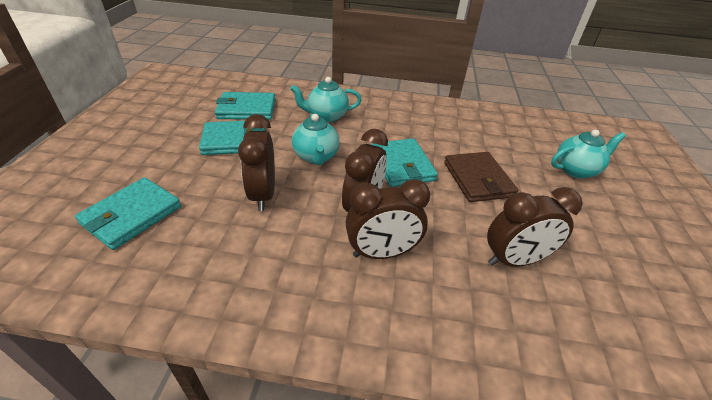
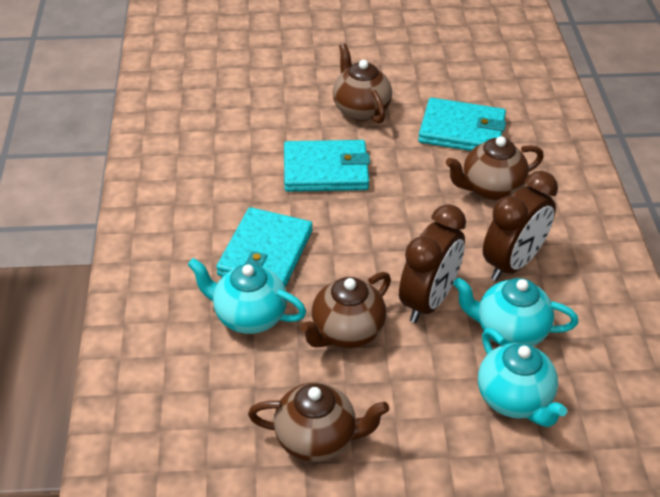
brown clock: [238,114,275,211] [342,129,388,212] [346,179,430,259] [487,187,583,267] = 4 -> [399,204,466,323] [483,171,558,281] = 2
brown teapot: none = 0 -> [248,382,389,462] [300,272,391,348] [333,44,392,123] [446,136,544,200] = 4
brown wallet: [444,152,518,202] = 1 -> none = 0
turquoise wallet: [75,177,181,250] [199,121,265,155] [215,92,275,120] [372,138,438,187] = 4 -> [216,207,313,288] [284,140,370,192] [418,98,506,151] = 3

